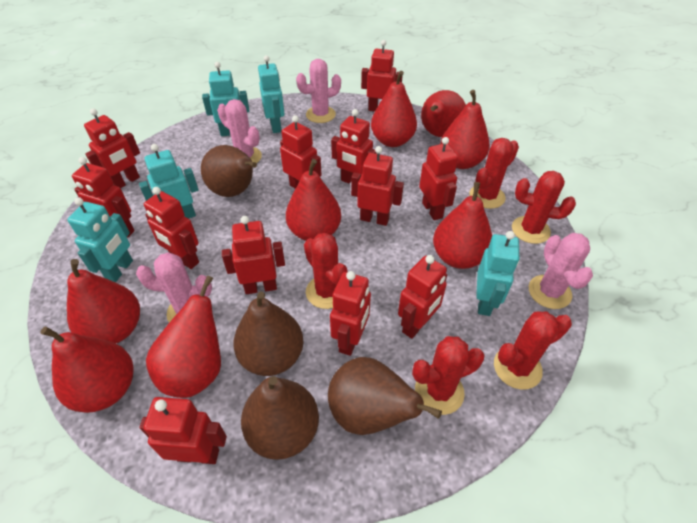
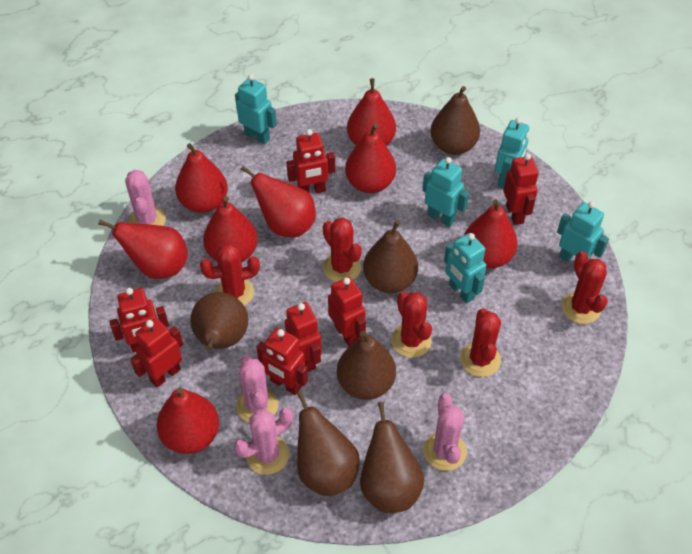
brown pear: [201,145,257,197] [233,291,304,376] [241,376,319,460] [328,357,442,435] = 4 -> [190,292,248,351] [296,391,360,496] [337,331,396,400] [360,402,425,513] [363,220,418,293] [430,86,480,155] = 6
red robot: [72,157,135,237] [84,108,140,188] [139,397,227,464] [144,187,199,269] [222,216,285,294] [280,115,322,189] [330,271,371,356] [331,109,377,183] [351,146,404,226] [361,40,403,111] [398,255,447,339] [419,137,458,220] = 12 -> [109,288,169,353] [130,318,183,388] [256,328,308,395] [285,302,322,372] [286,129,335,194] [328,277,366,347] [503,153,539,225] = 7

